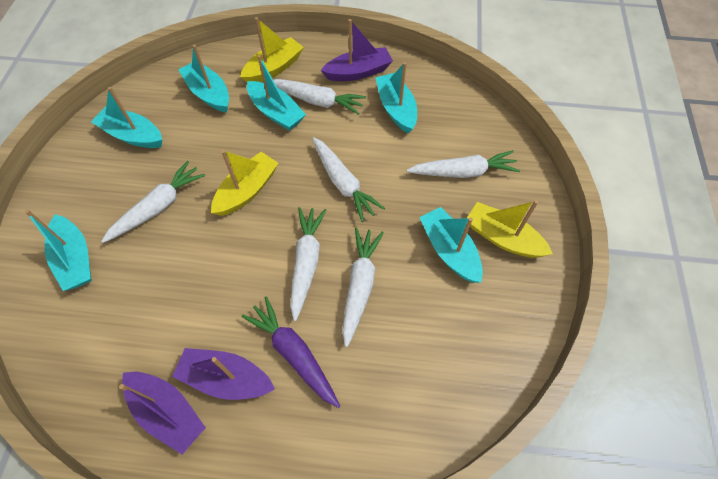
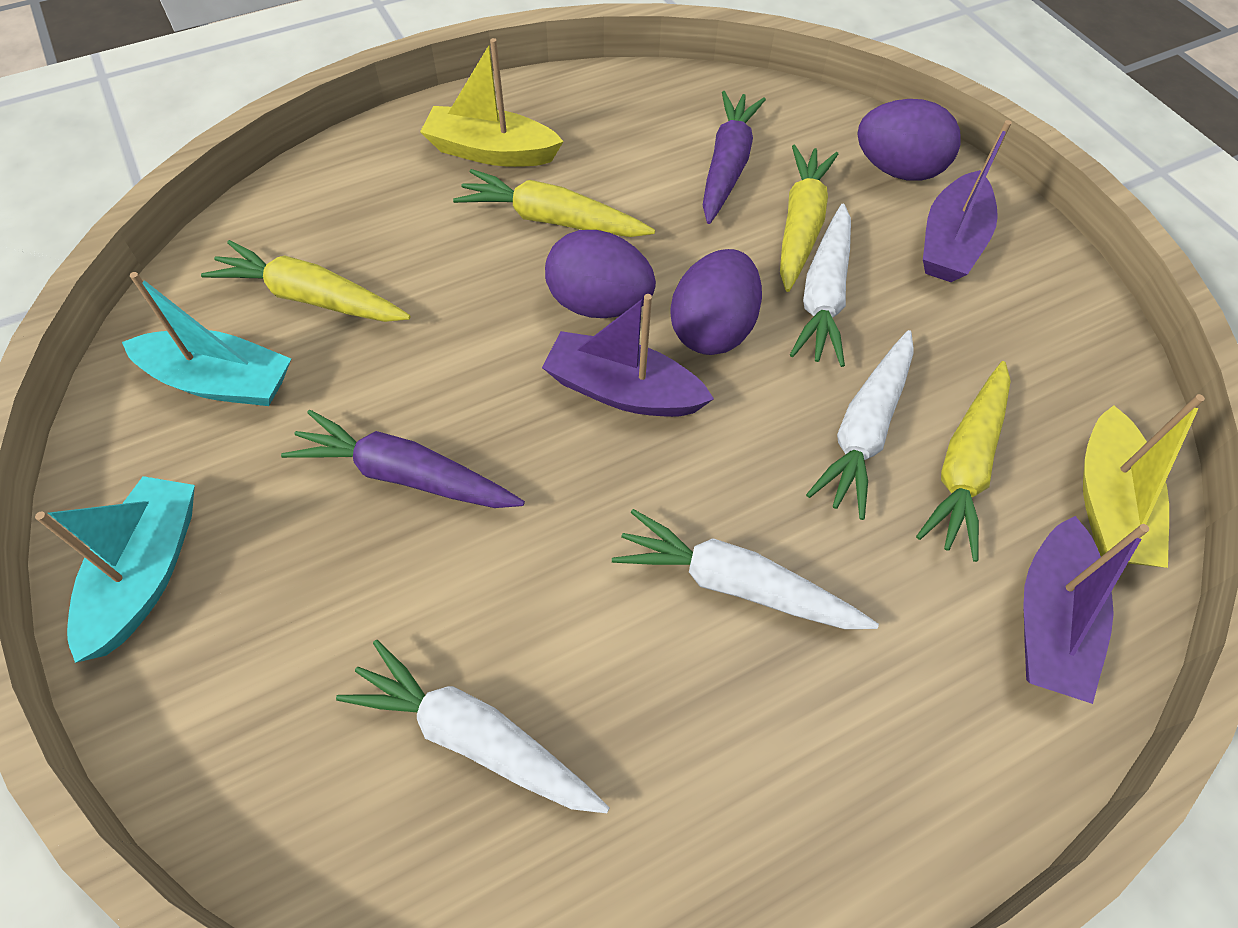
purple carrot: [242,296,340,408] = 1 -> [281,410,525,508] [703,91,766,224] = 2
purple egg: none = 0 -> [545,230,656,318] [670,249,762,355] [857,99,961,181] = 3
turquoise boat: [25,210,92,291] [91,87,162,148] [178,44,229,113] [247,55,306,131] [375,62,417,134] [420,207,483,283] = 6 -> [35,476,195,663] [122,272,291,406] = 2
white carrot: [101,161,205,243] [273,79,366,115] [290,207,326,321] [312,137,385,222] [342,228,384,347] [407,150,520,178] = 6 -> [336,640,610,813] [612,509,879,629] [790,204,851,367] [806,330,914,520] = 4
yellow boat: [211,150,279,216] [240,17,304,82] [467,200,553,258] = 3 -> [420,38,564,167] [1083,394,1205,568] = 2
yellow carrot: none = 0 -> [201,240,411,322] [453,169,655,237] [780,145,838,292] [916,361,1011,562] = 4

